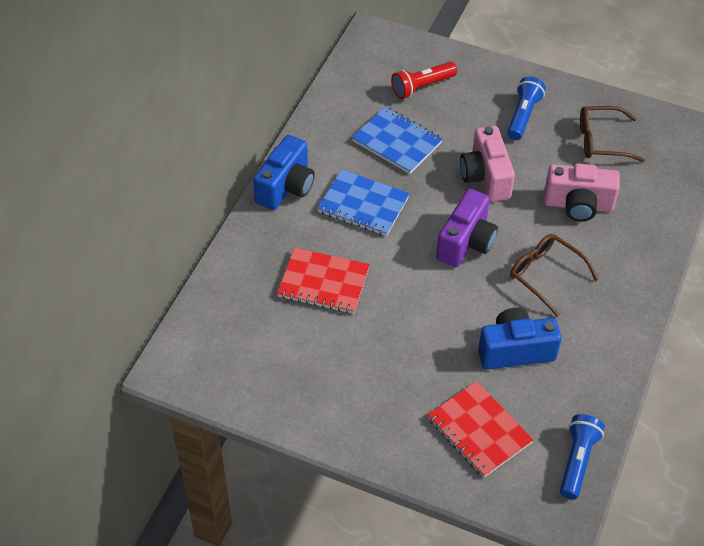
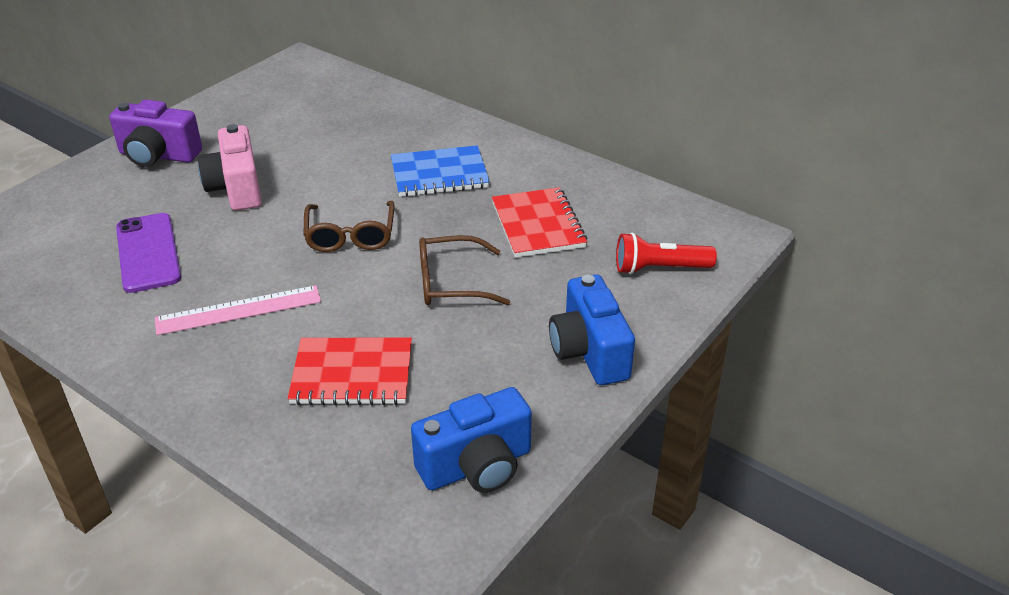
blue flashlight: [507,77,546,140] [560,414,605,499] = 2 -> none = 0
blue notebook: [317,169,410,236] [352,107,443,174] = 2 -> [391,145,490,197] = 1
pink camera: [460,126,515,202] [544,163,620,222] = 2 -> [198,124,262,211] = 1
pink ruler: none = 0 -> [155,285,321,335] = 1
purple phone: none = 0 -> [116,213,181,293] = 1

